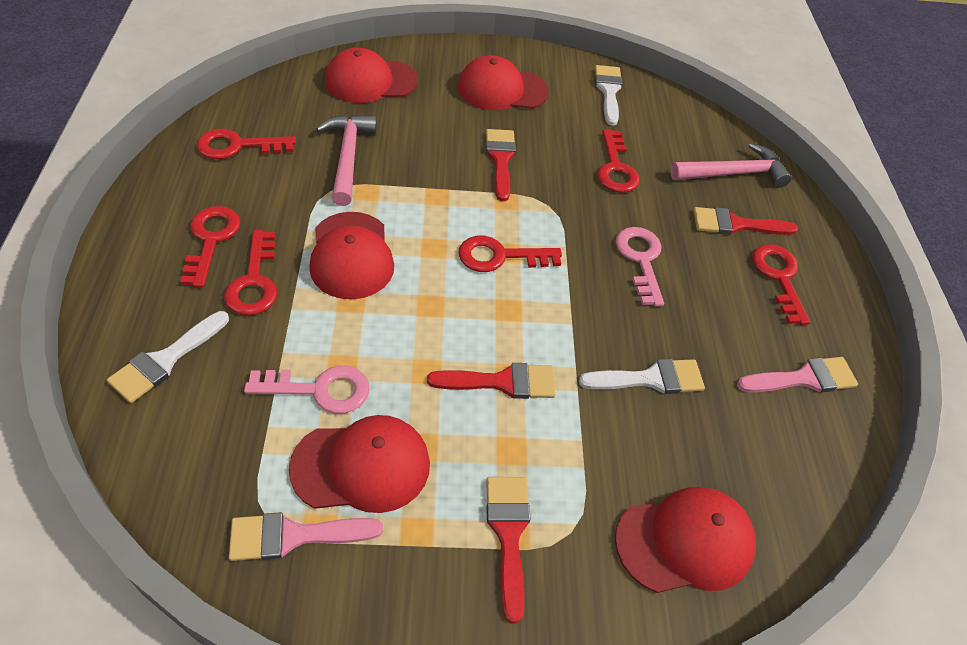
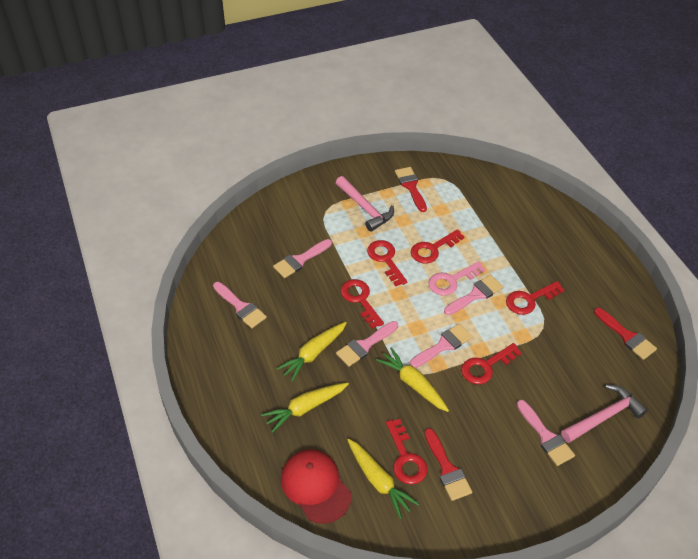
pink brush: [229,512,383,561] [737,357,858,393] = 2 -> [213,282,267,328] [273,239,332,278] [336,321,398,367] [409,324,472,368] [444,275,503,315] [517,400,575,466] = 6
pink key: [244,366,370,414] [616,227,664,306] = 2 -> [428,261,486,296] = 1
red brush: [427,363,556,399] [486,129,516,201] [486,477,531,623] [693,207,798,235] = 4 -> [395,167,427,212] [424,428,472,501] [594,308,657,360] = 3
red cap: [289,415,430,513] [309,212,394,299] [325,47,418,103] [458,55,549,110] [615,487,756,593] = 5 -> [281,449,351,524] = 1
white brush: [107,311,229,403] [579,359,705,394] [595,65,623,126] = 3 -> none = 0
yellow carrot: none = 0 -> [261,383,349,433] [276,322,347,382] [347,439,419,519] [376,347,449,412] = 4

